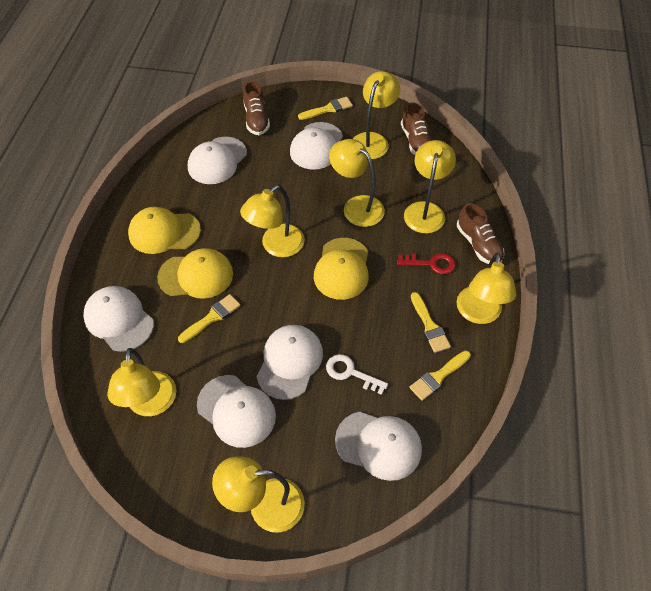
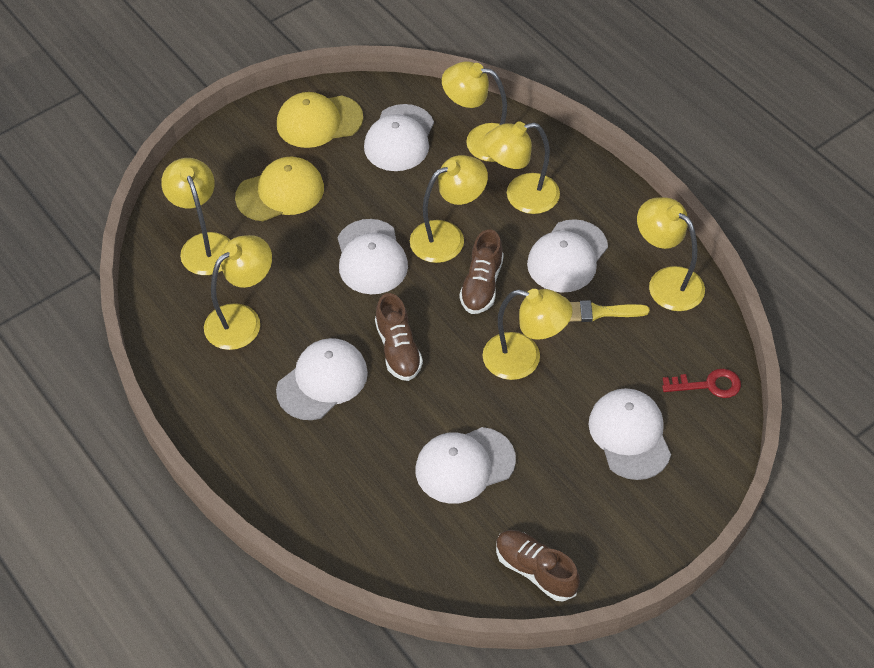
white key: [326,354,388,395] = 1 -> none = 0
yellow brush: [178,294,241,343] [298,97,353,120] [409,351,471,401] [411,292,451,353] = 4 -> [570,300,650,322] = 1
yellow cap: [128,207,201,254] [157,248,233,299] [314,238,369,300] = 3 -> [235,157,324,221] [277,92,363,148] = 2

